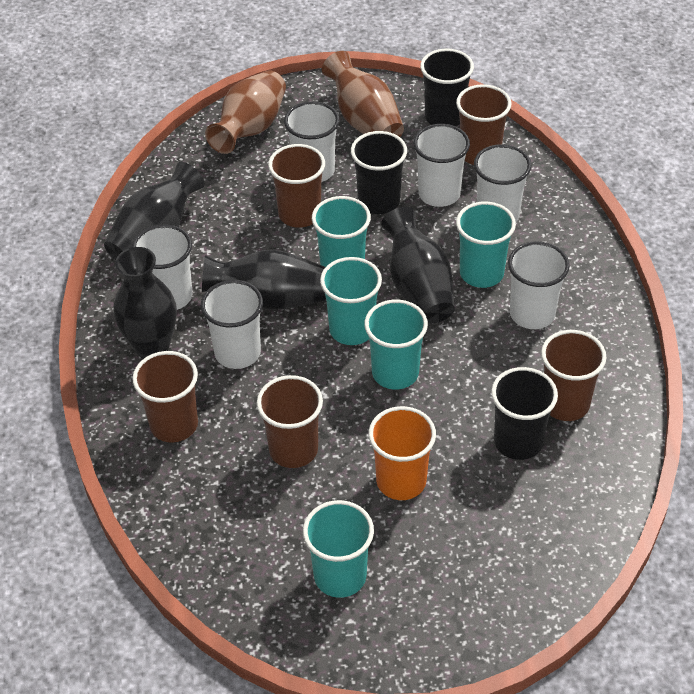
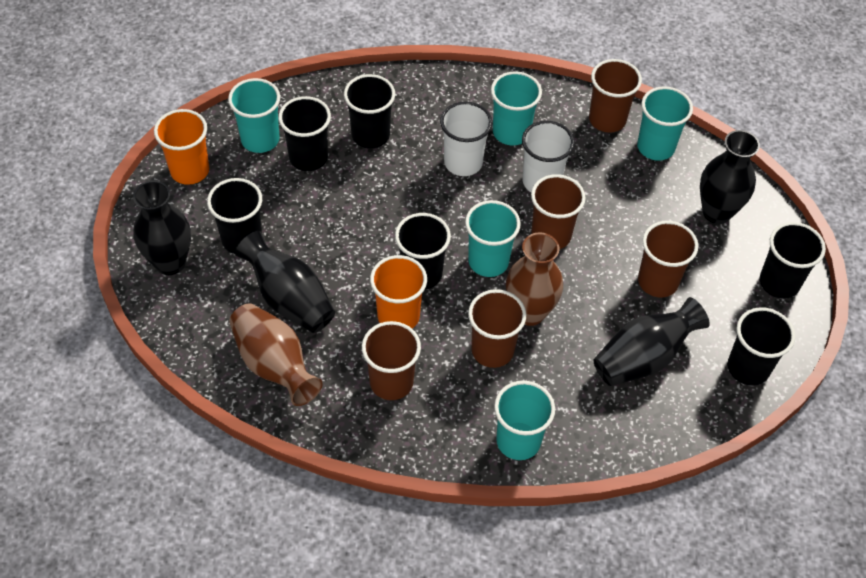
black cup: [351,131,407,214] [420,49,474,126] [491,367,558,460] = 3 -> [207,178,262,254] [278,96,331,171] [344,74,395,149] [395,213,451,290] [727,307,795,386] [760,222,826,299] = 6
orange cup: [369,406,436,500] = 1 -> [154,109,209,185] [370,255,427,329] = 2
white cup: [132,225,193,310] [201,280,263,369] [284,101,339,182] [413,124,470,207] [474,144,532,222] [508,241,570,329] = 6 -> [440,101,493,176] [522,121,575,192] = 2

